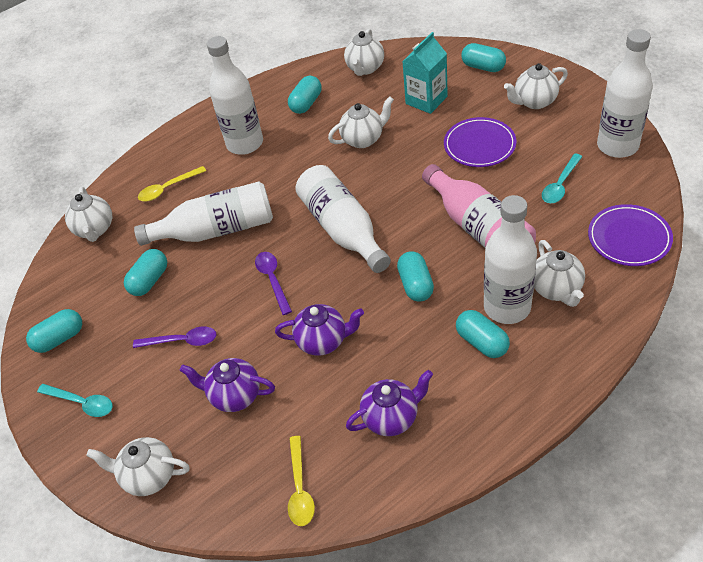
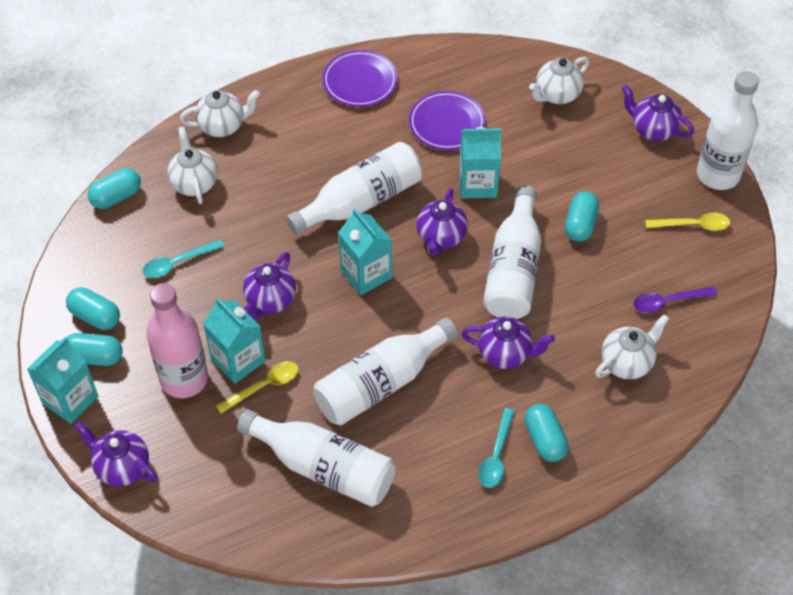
purple spoon: [133,327,216,348] [255,252,292,315] = 2 -> [633,287,717,313] = 1
purple teapot: [179,358,275,412] [275,304,364,356] [346,370,433,436] = 3 -> [75,421,158,486] [243,252,296,320] [416,188,468,256] [461,317,555,369] [622,85,694,141] = 5
turquoise capsule: [26,309,82,353] [124,249,167,296] [288,76,321,114] [397,251,434,302] [456,310,510,358] [461,43,506,72] = 6 -> [66,287,120,330] [66,333,123,366] [88,168,141,209] [524,404,568,462] [565,191,599,242] = 5
turquoise carton: [402,32,448,114] = 1 -> [27,337,98,424] [203,297,265,384] [338,208,392,295] [459,127,501,199] = 4
white teapot: [65,187,112,242] [86,437,190,496] [328,96,394,148] [344,28,384,76] [504,63,568,109] [534,240,585,307] = 6 -> [167,126,218,204] [180,90,260,137] [529,57,589,104] [595,314,669,379] = 4

